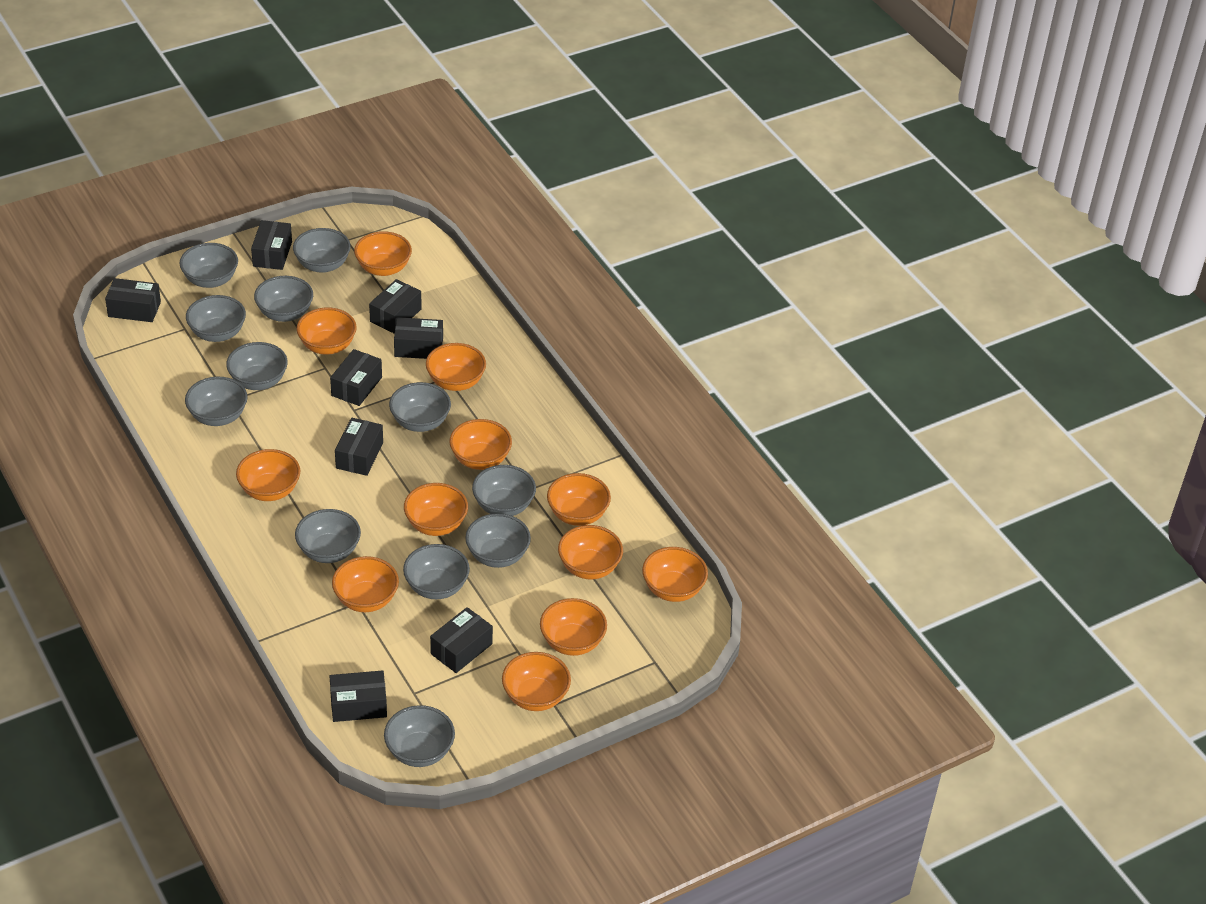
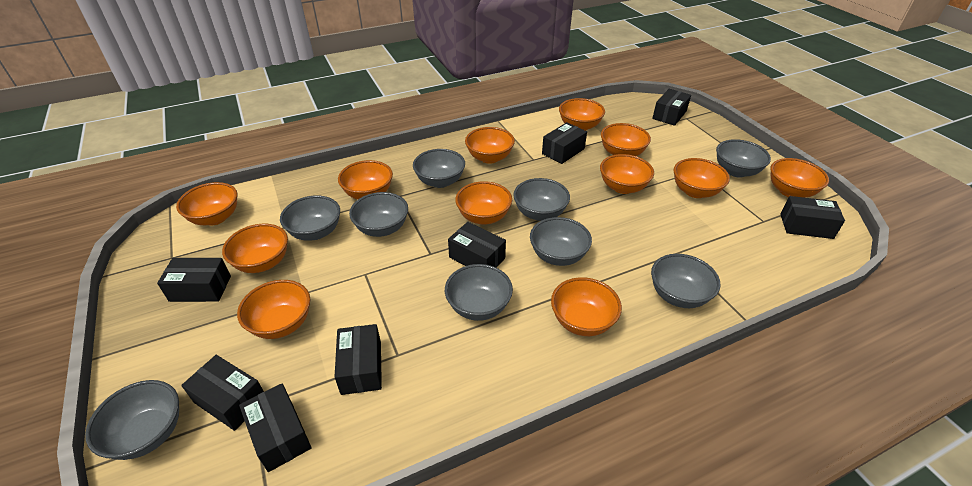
grey bowl: [179,243,238,288] [185,377,248,426] [186,295,246,342] [226,342,288,390] [254,276,313,322] [293,228,351,273] [295,509,361,563] [384,705,455,767] [389,382,451,432] [403,544,470,599] [465,513,531,568] [472,465,536,516] = 12 -> [85,380,179,460] [280,195,340,241] [349,192,408,237] [413,149,465,188] [445,264,513,321] [513,178,570,221] [530,217,592,266] [651,254,720,308] [716,139,771,178] = 9

